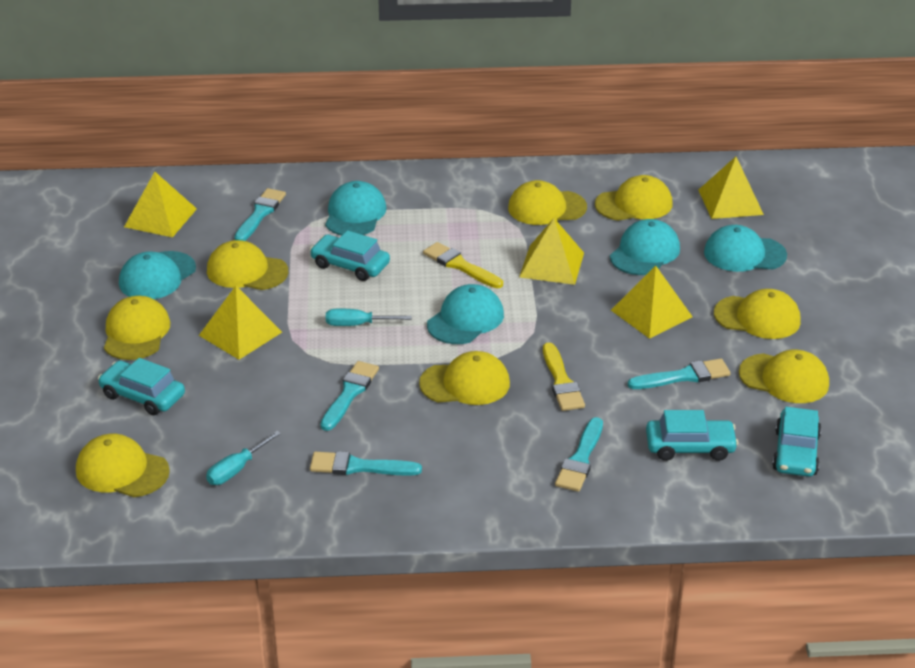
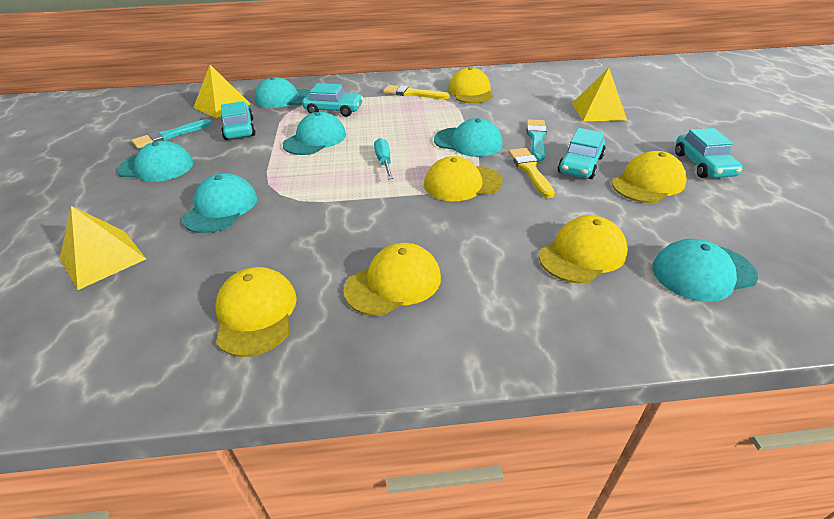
turquoise brush: [234,188,286,241] [310,451,422,476] [320,361,379,431] [555,417,603,492] [628,359,731,389] = 5 -> [132,119,212,149] [526,119,547,161] = 2
turquoise cap: [119,251,196,299] [325,181,387,235] [427,284,504,344] [610,219,680,275] [704,225,787,272] = 5 -> [117,141,194,182] [182,173,257,233] [255,77,310,108] [283,112,346,155] [434,118,503,157] [652,239,758,302] = 6
turquoise screwdriver: [206,431,281,485] [326,309,412,326] = 2 -> [374,138,393,179] = 1
yellow cap: [76,434,170,497] [104,296,170,360] [207,240,288,290] [419,351,510,405] [508,180,587,225] [595,175,673,221] [714,289,801,339] [739,350,829,403] = 8 -> [216,267,297,357] [344,243,441,316] [424,156,503,201] [448,67,493,103] [539,215,628,284] [612,151,687,203] = 6
yellow pyramid: [124,172,197,237] [199,286,282,360] [519,218,584,285] [611,266,693,339] [699,157,764,219] = 5 -> [60,206,146,290] [193,65,251,118] [572,68,627,121] = 3

